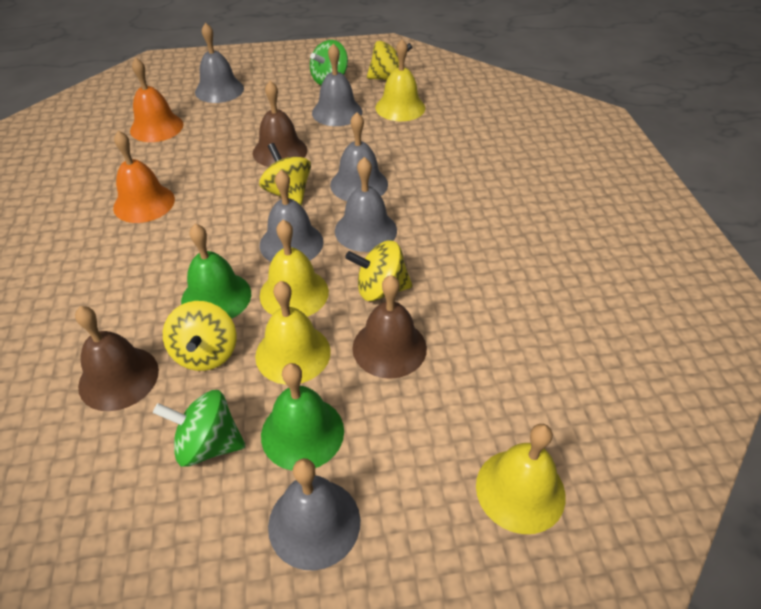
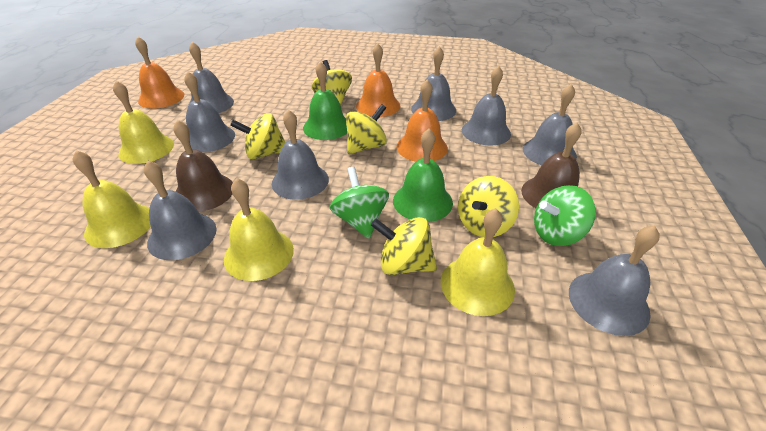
brown bell: [75,306,159,411] [253,81,307,167] [352,275,427,379] = 3 -> [173,120,233,212] [521,123,581,208] = 2
grey bell: [195,23,244,103] [260,170,324,262] [268,458,360,570] [312,43,362,126] [330,112,388,201] [335,157,397,252] = 6 -> [144,160,217,260] [184,72,235,152] [188,42,234,113] [272,110,329,200] [411,46,456,121] [462,66,511,145] [523,84,577,165] [569,226,660,336] = 8
orange bell: [113,131,175,223] [130,58,183,142] = 2 -> [135,37,184,109] [356,43,401,117] [397,79,448,162] = 3
yellow spinning top: [163,301,236,371] [259,143,311,205] [345,241,412,301] [367,41,413,80] = 4 -> [230,113,286,160] [312,60,352,106] [346,104,387,154] [371,217,437,275] [458,176,519,237] = 5

